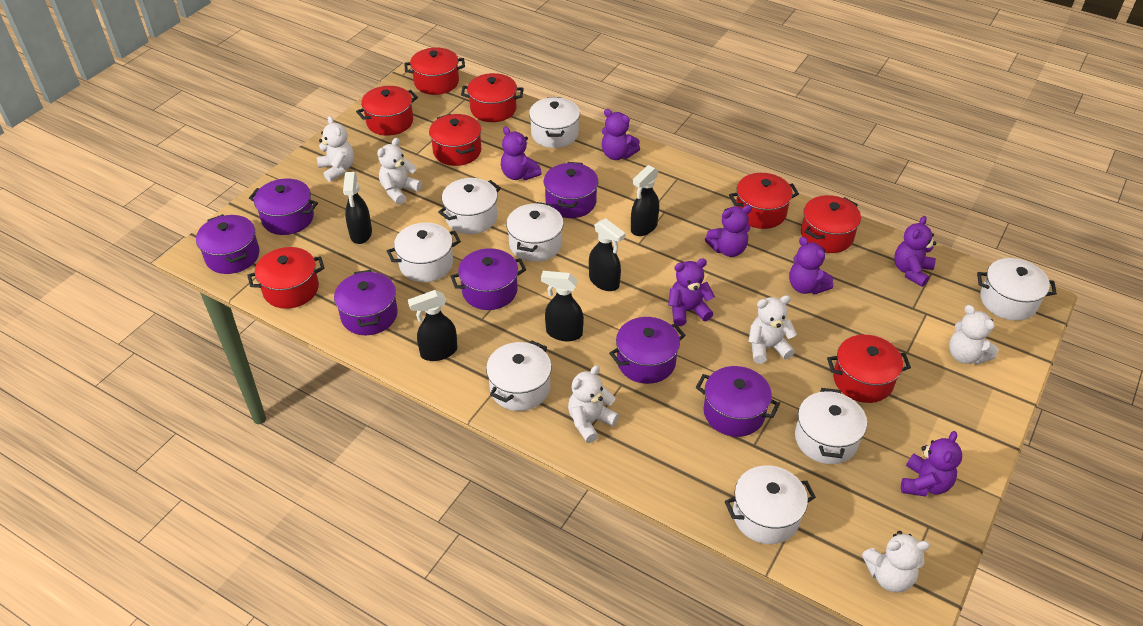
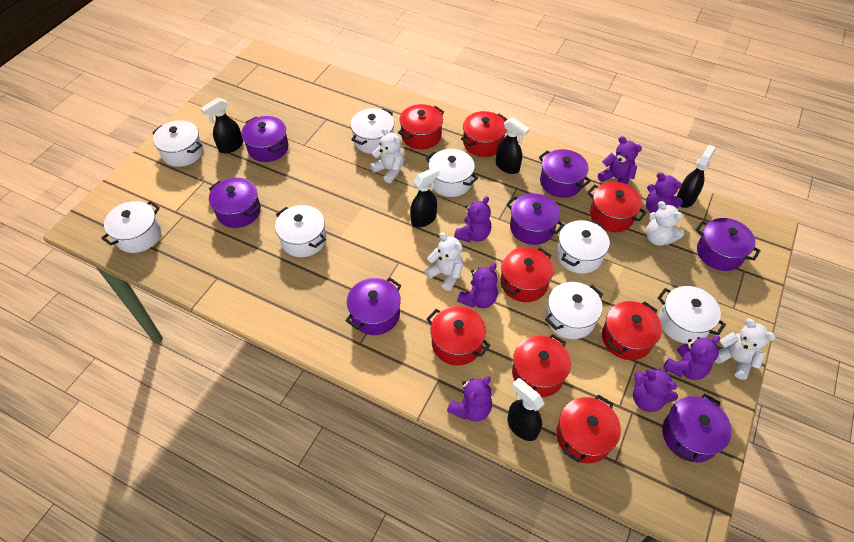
white teddy bear: [317,116,354,182] [377,138,422,205] [568,365,619,443] [749,295,797,364] [862,531,930,593] [949,305,999,365] = 6 -> [370,128,404,183] [424,232,463,291] [646,201,684,246] [715,319,775,380] = 4

